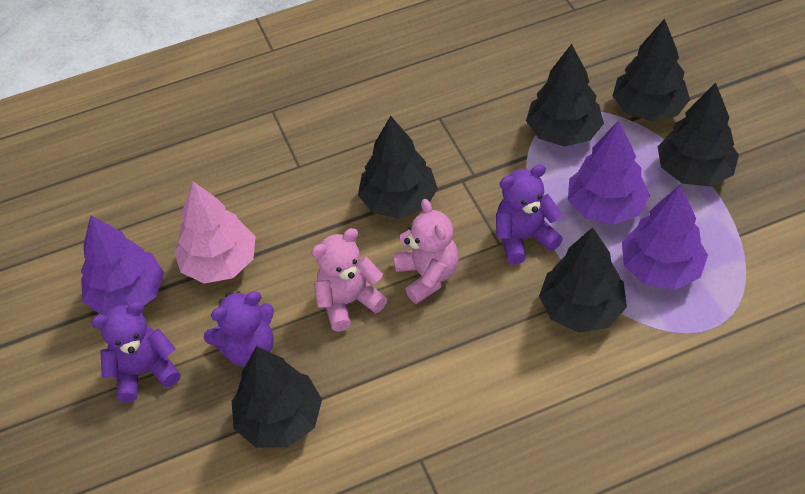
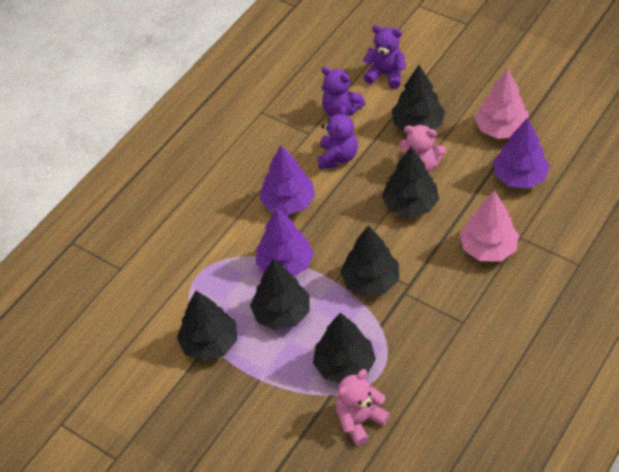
pink tree: [174,182,256,283] = 1 -> [460,191,519,262] [475,68,529,139] = 2

